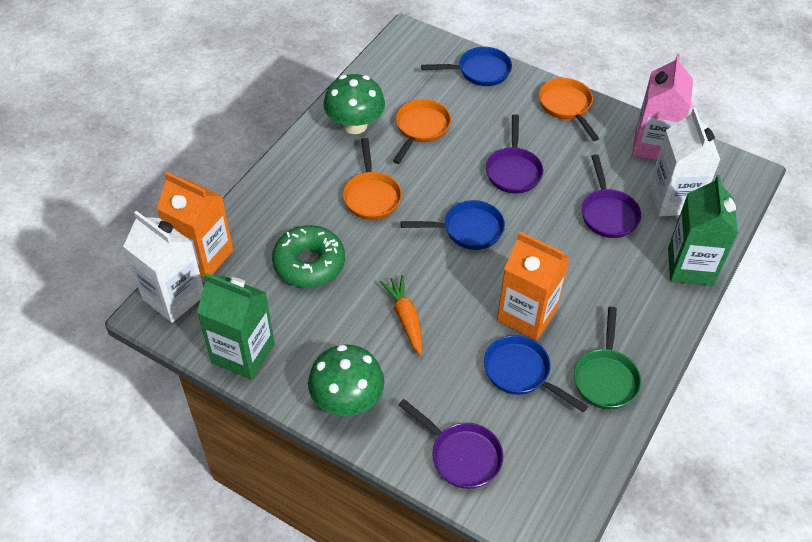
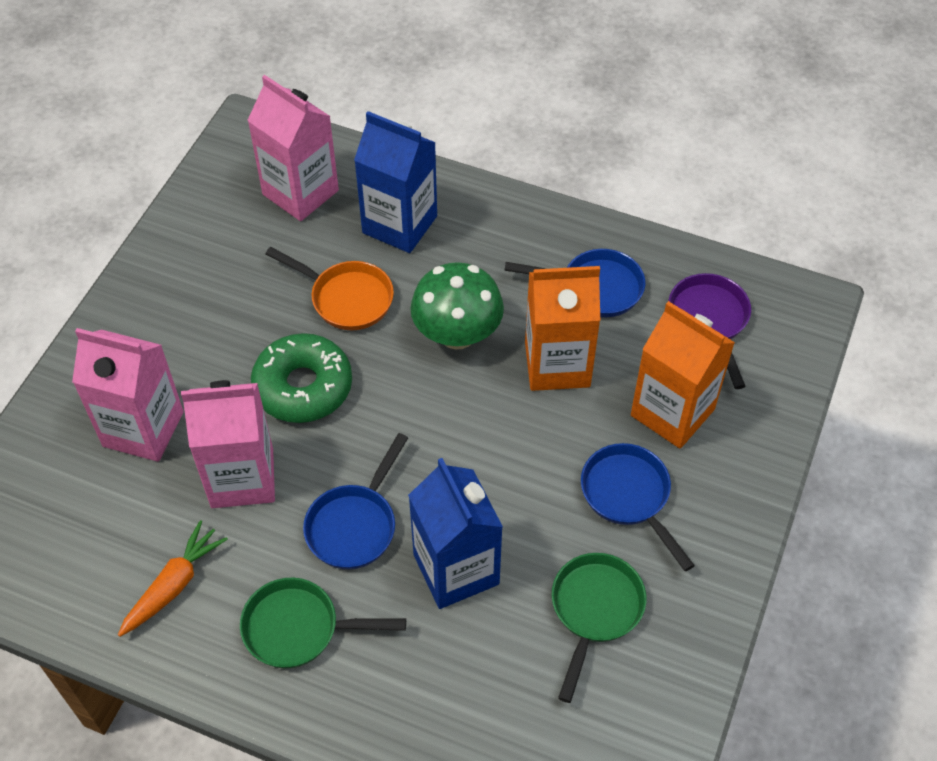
blue carton: none = 0 -> [354,111,437,253] [408,458,503,609] = 2
green carton: [197,273,275,380] [668,175,738,286] = 2 -> none = 0
green mushroom: [308,344,384,416] [324,74,385,134] = 2 -> [411,262,504,350] = 1
green pan: [574,307,641,409] = 1 -> [240,578,406,669] [552,553,647,703] = 2
orange pan: [343,138,402,220] [393,99,451,164] [539,78,600,141] = 3 -> [265,247,394,330] = 1
pink carton: [632,54,693,160] = 1 -> [72,328,184,462] [181,380,275,508] [247,75,339,221] = 3
purple pan: [399,399,503,489] [486,114,543,194] [582,154,641,238] = 3 -> [668,273,751,389] = 1
white carton: [123,211,204,323] [649,108,720,216] = 2 -> none = 0

